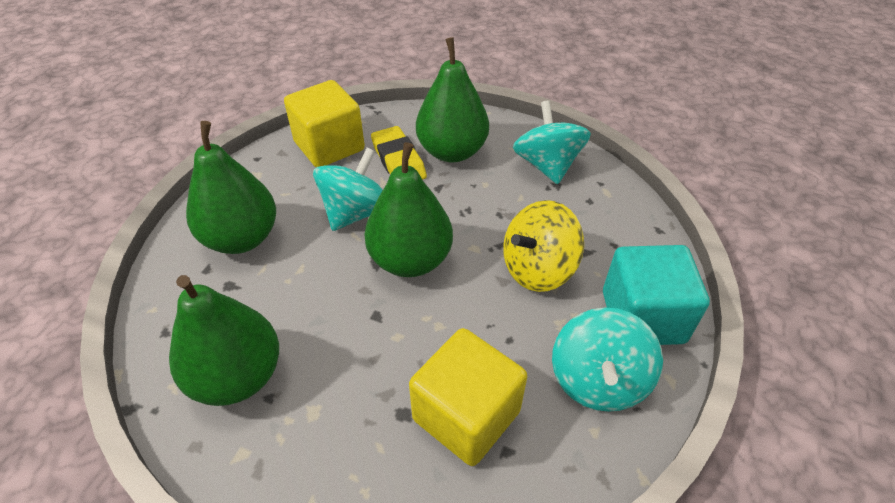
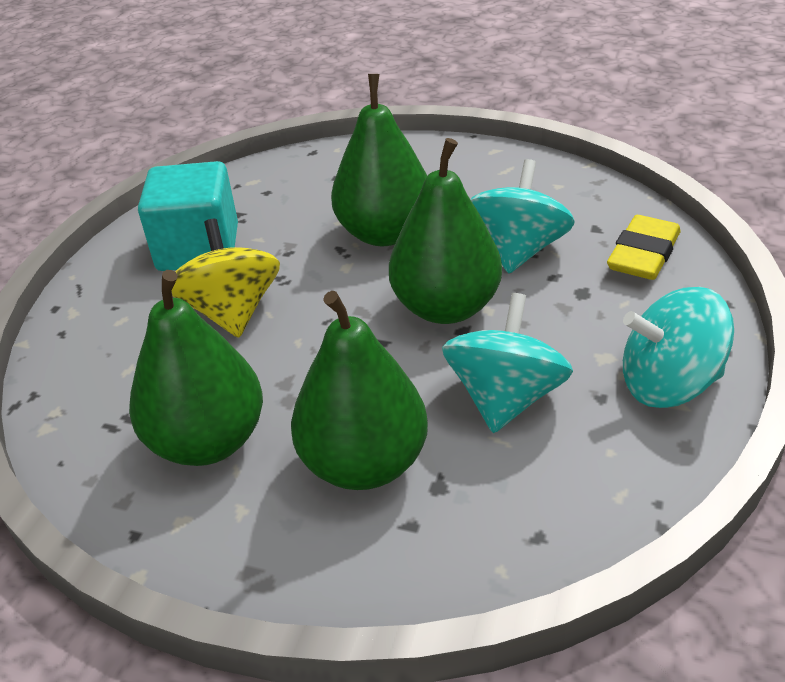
yellow cube: [284,80,365,168] [409,328,527,466] = 2 -> none = 0

